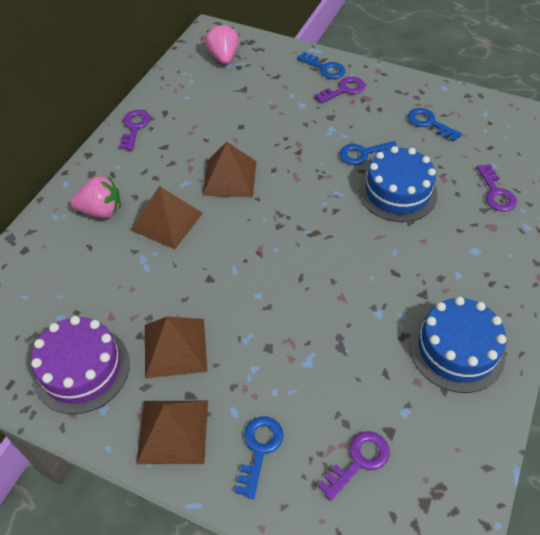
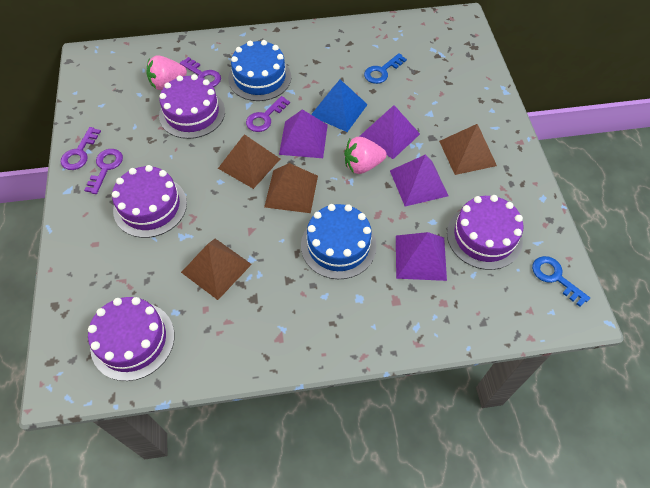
blue key: [235,416,283,499] [297,52,345,79] [340,141,397,165] [408,108,462,142] = 4 -> [364,53,407,84] [532,256,590,307] = 2
blue pyramid: none = 0 -> [311,80,368,132] = 1
purple cake: [31,316,130,414] = 1 -> [88,297,174,381] [112,165,187,238] [159,74,225,139] [447,195,524,270] = 4
purple pyramid: none = 0 -> [279,109,328,158] [359,105,420,159] [390,155,448,206] [396,232,447,281] = 4

